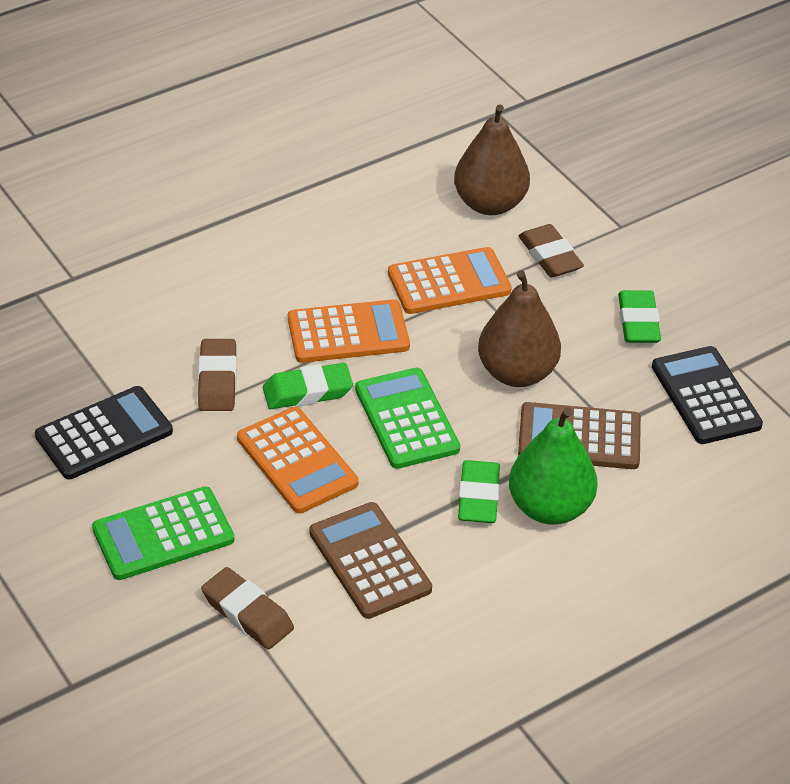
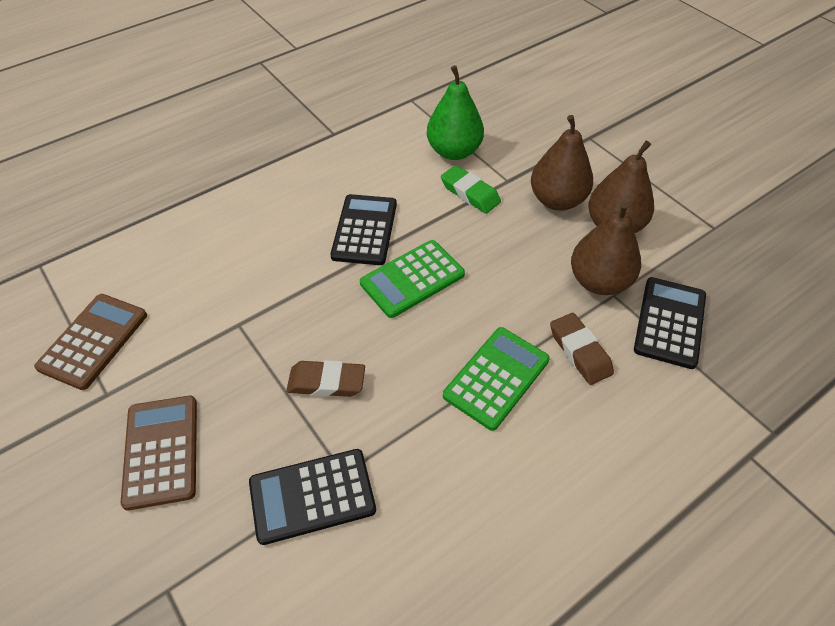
black calculator: [35,386,173,480] [652,346,763,444] = 2 -> [249,449,376,545] [330,194,397,265] [634,277,706,369] = 3
brown eraser: [198,339,237,411] [201,567,294,649] [518,224,584,277] = 3 -> [286,360,365,397] [550,313,614,385] = 2
brown pear: [454,104,530,215] [478,270,561,387] = 2 -> [531,115,593,211] [571,201,641,295] [588,141,654,233] = 3
green eraser: [263,363,353,409] [458,460,500,523] [618,290,661,343] = 3 -> [441,165,501,214] = 1
orange calculator: [237,407,359,513] [288,299,410,363] [388,247,512,314] = 3 -> none = 0

